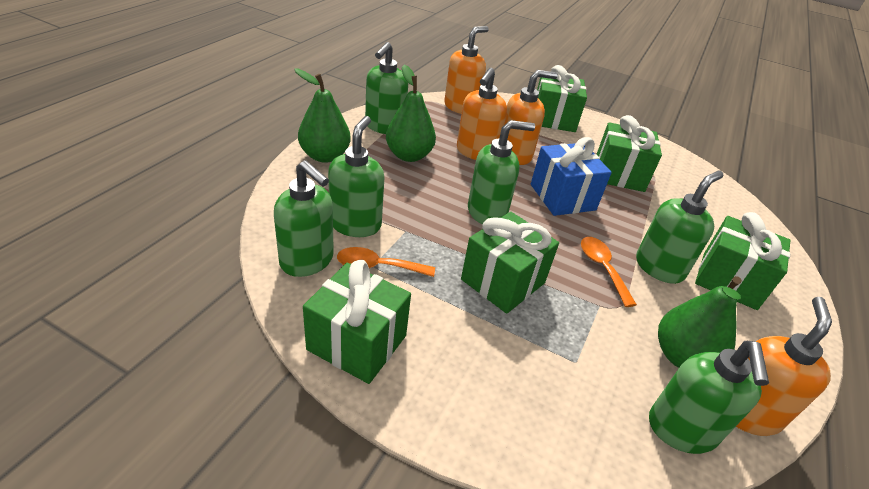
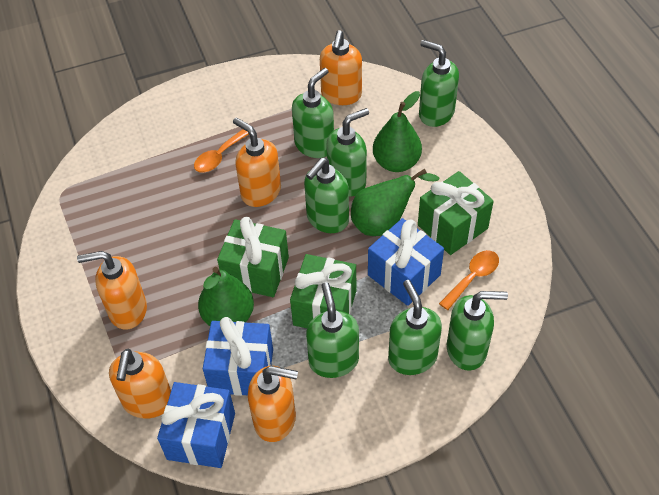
blue gift: [531,137,612,216] = 1 -> [157,382,235,468] [203,317,273,396] [368,218,444,306] = 3
green gift: [303,260,411,384] [461,212,559,314] [537,65,587,132] [597,115,662,192] [695,212,791,310] = 5 -> [217,217,289,297] [290,254,356,328] [418,171,494,255] = 3
green soap dispenser: [274,160,334,277] [328,116,384,237] [365,42,408,134] [468,120,535,224] [636,170,724,284] [649,341,769,454] = 6 -> [292,68,334,158] [304,158,349,233] [306,282,359,378] [326,108,369,196] [388,280,442,375] [419,40,459,127] [447,291,508,371] = 7
orange soap dispenser: [444,26,489,114] [457,68,507,160] [504,70,558,165] [736,297,832,436] = 4 -> [77,251,147,330] [109,349,171,419] [233,117,281,207] [248,366,298,442] [320,30,362,105] = 5

